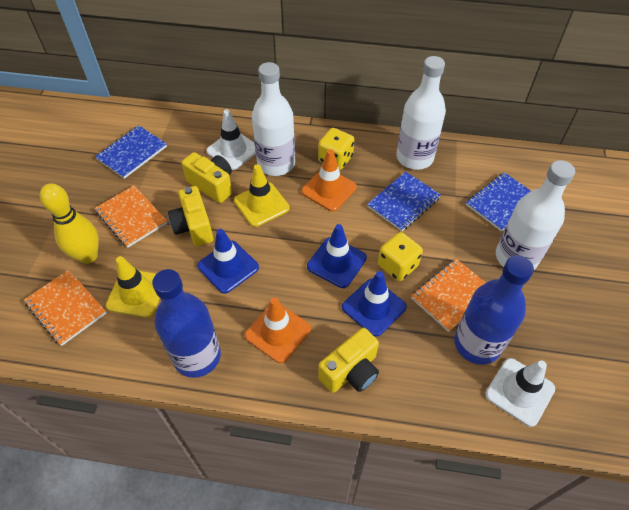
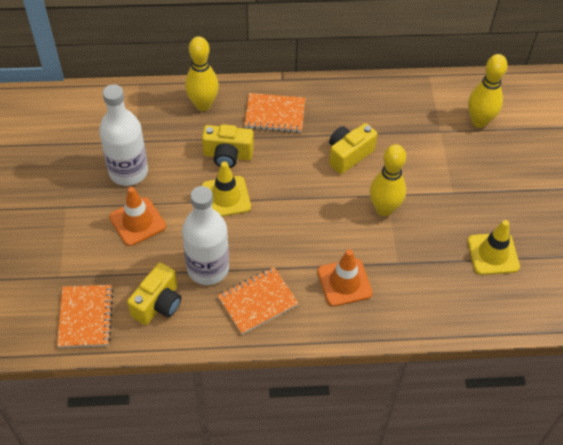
blue bottle: [152,269,221,378] [454,255,534,365] = 2 -> none = 0
blue notebook: [95,125,167,179] [367,172,441,231] [466,172,531,231] = 3 -> none = 0
blue traffic cone: [197,229,259,294] [307,224,367,288] [342,271,407,337] = 3 -> none = 0
white bottle: [252,62,295,176] [396,56,446,170] [496,160,575,270] = 3 -> [99,84,148,186] [182,186,229,285] = 2
white traffic cone: [206,109,256,170] [485,358,555,427] = 2 -> none = 0
yellow bowling pin: [40,183,99,264] = 1 -> [185,36,219,111] [370,144,406,216] [468,54,508,128] = 3
yellow dice: [318,128,354,170] [378,232,423,281] = 2 -> none = 0

